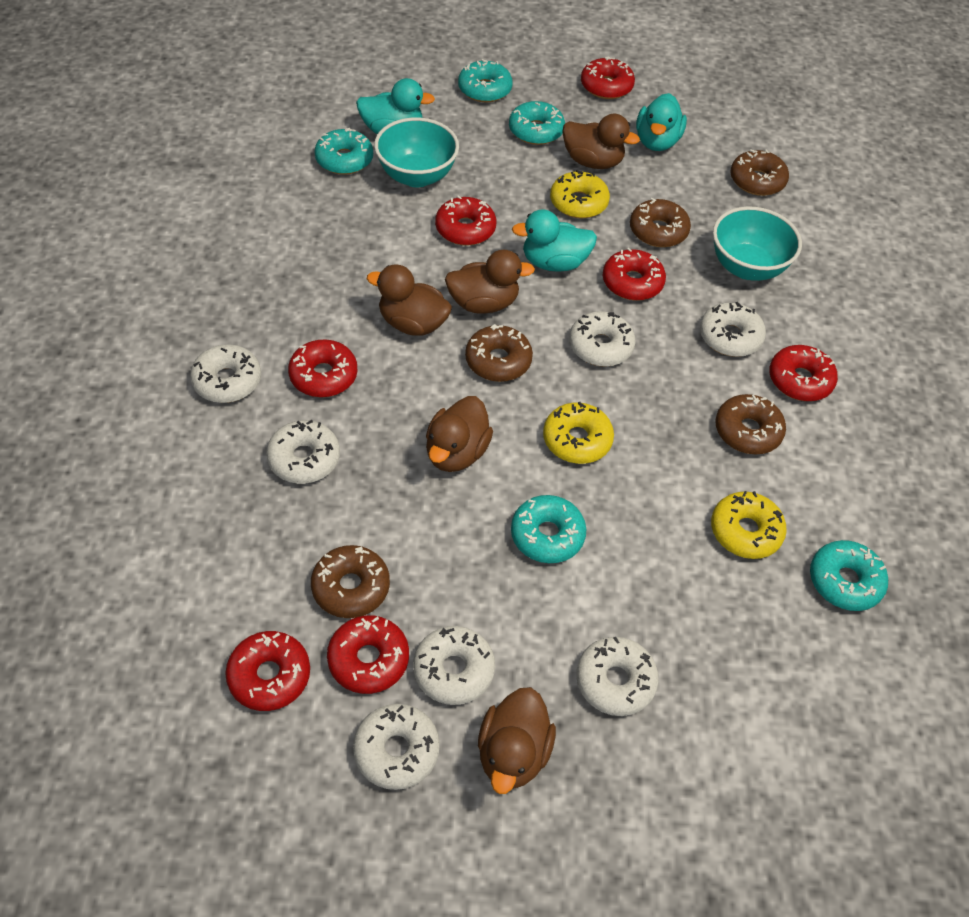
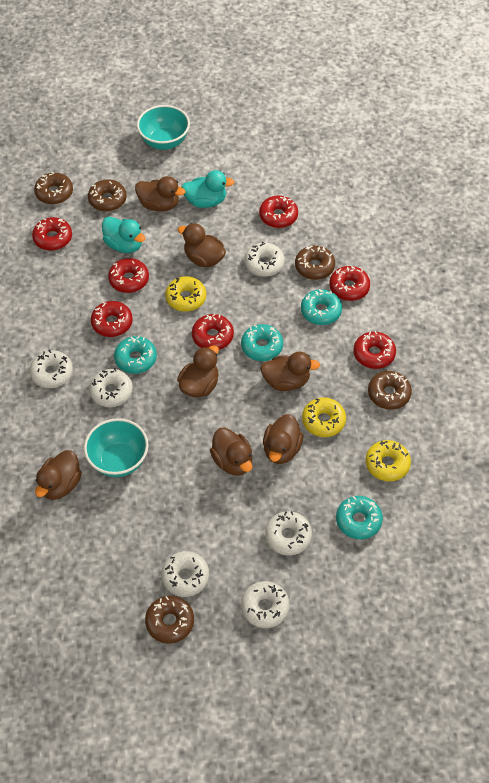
brown duck: [367,265,452,336] [426,396,493,472] [445,250,535,314] [478,687,556,794] [562,114,640,169] = 5 -> [35,450,82,500] [135,176,185,212] [177,345,219,398] [178,223,226,267] [210,427,252,476] [260,351,320,391] [263,414,303,464] = 7
turquoise donut: [314,128,373,175] [458,59,513,102] [509,101,565,145] [511,495,587,563] [810,540,888,611] = 5 -> [114,336,157,374] [241,324,283,361] [301,289,342,325] [336,496,383,539] = 4
turquoise duck: [356,78,435,134] [512,209,597,272] [636,93,687,151] = 3 -> [102,217,145,253] [182,170,234,208] = 2
white donut: [190,344,261,403] [266,420,340,484] [353,704,440,790] [413,626,495,705] [569,311,636,367] [576,637,659,716] [700,302,766,357] = 7 -> [29,350,73,388] [89,368,133,407] [161,551,209,597] [241,581,290,628] [245,242,285,277] [265,511,312,555] = 6

